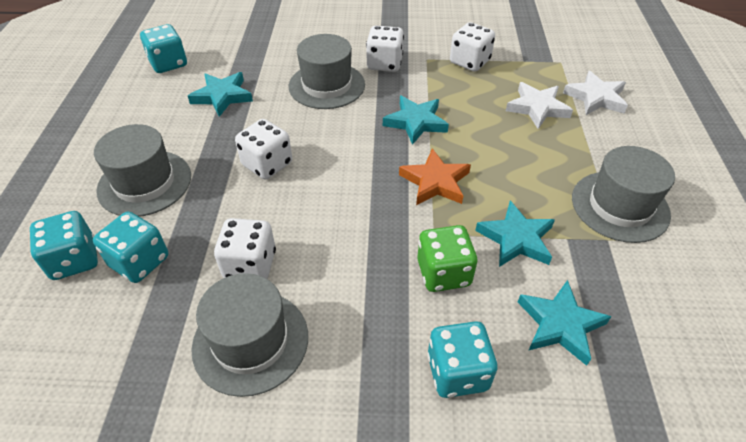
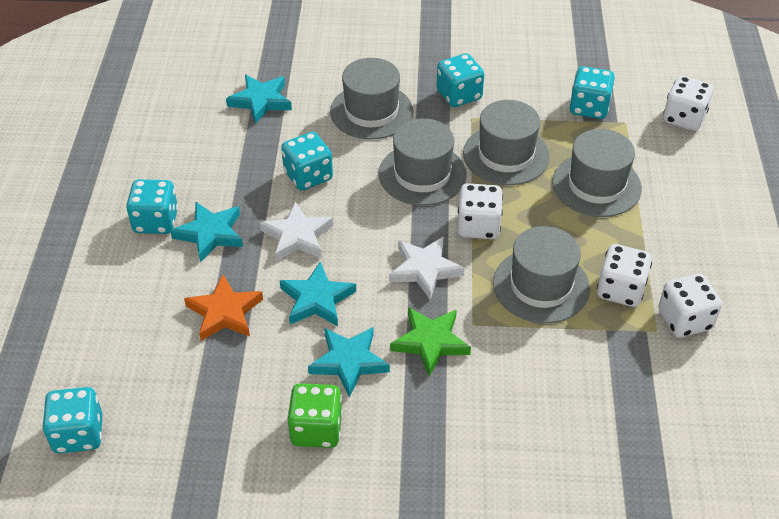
green star: none = 0 -> [390,307,471,376] = 1
grey hat: [94,124,191,217] [191,273,308,397] [289,34,365,109] [572,146,675,243] = 4 -> [330,58,413,139] [379,118,467,206] [463,100,550,185] [493,226,590,323] [552,129,642,217] = 5
turquoise dice: [30,211,98,280] [93,212,168,283] [140,24,187,73] [427,321,497,398] = 4 -> [42,387,102,454] [126,179,178,234] [281,132,333,191] [436,53,484,107] [569,66,615,119] = 5

